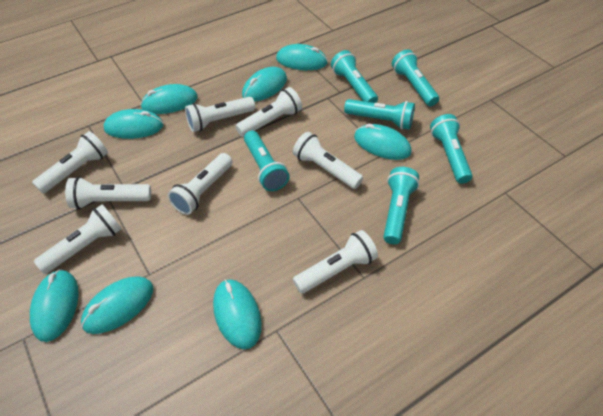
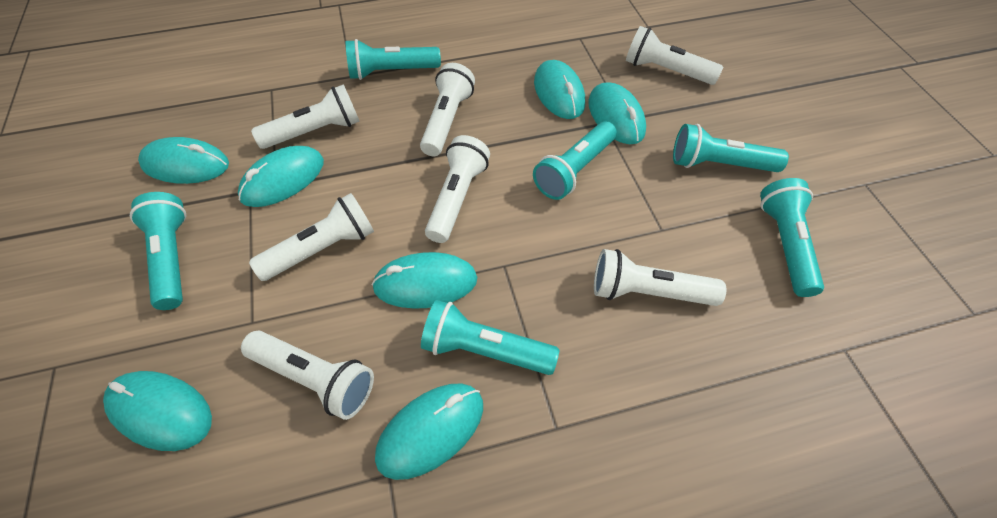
turquoise mouse: [30,269,79,342] [81,277,153,334] [104,109,164,139] [140,84,198,114] [213,279,262,349] [242,67,287,102] [276,44,328,70] [354,124,412,160] = 8 -> [103,371,212,451] [138,137,229,184] [238,146,324,207] [372,252,477,309] [375,383,483,480] [534,60,585,119] [588,82,646,144] = 7
white flashlight: [32,131,108,194] [34,205,121,274] [65,177,151,209] [168,153,233,215] [185,97,255,132] [235,87,302,137] [293,132,363,189] [293,230,378,294] = 8 -> [241,331,374,420] [249,193,374,281] [251,84,360,149] [420,63,475,157] [425,135,490,243] [594,249,726,306] [626,26,723,85] = 7

